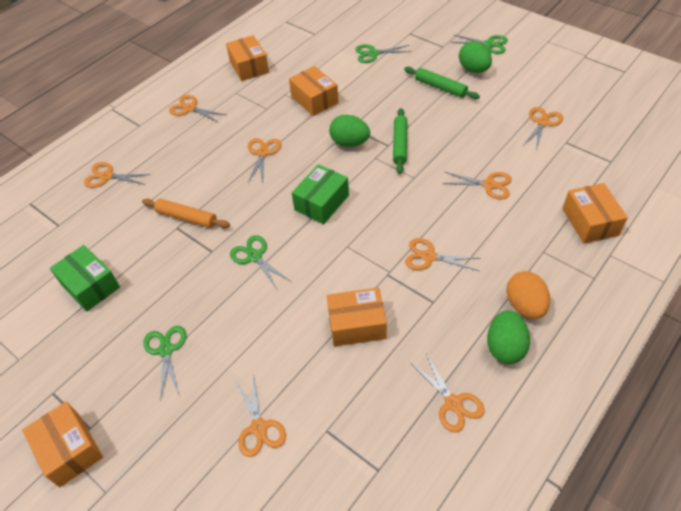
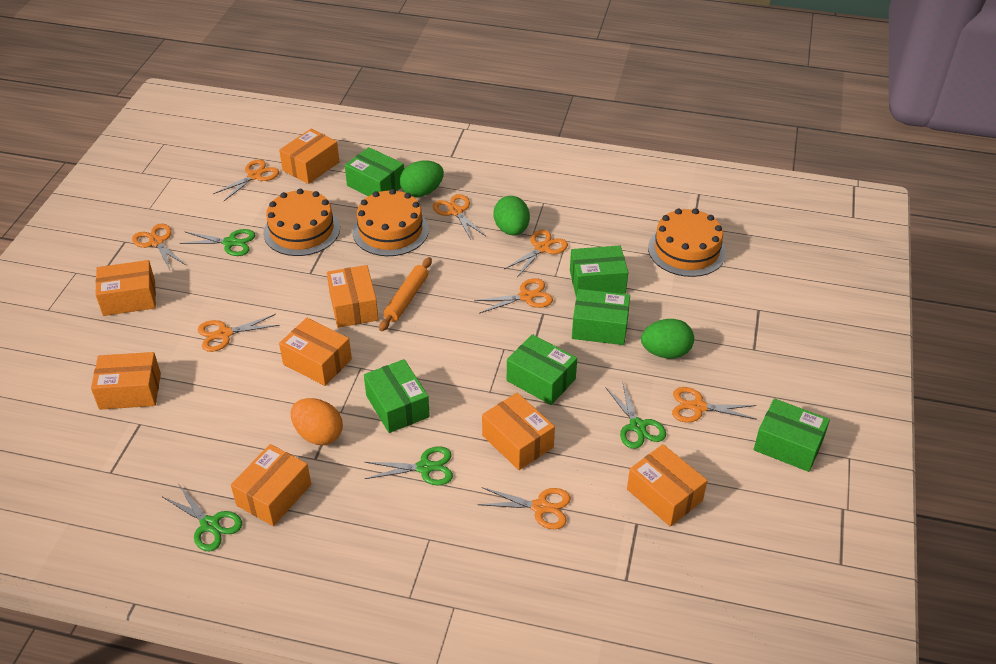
green box: [50,245,120,311] [292,164,349,224] = 2 -> [345,147,404,196] [364,359,430,433] [507,334,577,405] [570,245,628,297] [572,289,630,345] [754,398,830,472] = 6
green rolling pin: [393,108,407,174] [404,67,480,99] = 2 -> none = 0
orange box: [22,401,103,487] [226,35,269,81] [289,66,339,116] [327,287,387,346] [562,183,628,243] = 5 -> [91,352,161,410] [95,260,156,316] [231,444,311,526] [279,129,339,184] [279,318,352,386] [327,265,379,328] [482,393,555,470] [627,444,707,527] = 8
orange cake: none = 0 -> [263,189,340,256] [353,189,429,256] [648,208,726,277] = 3

